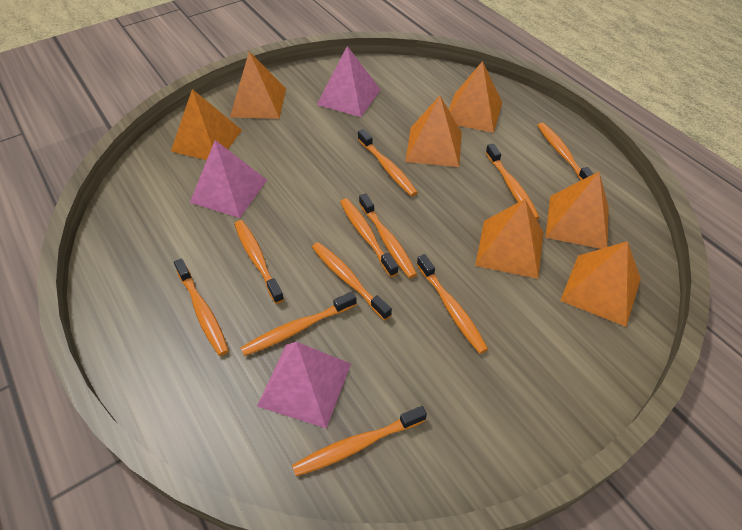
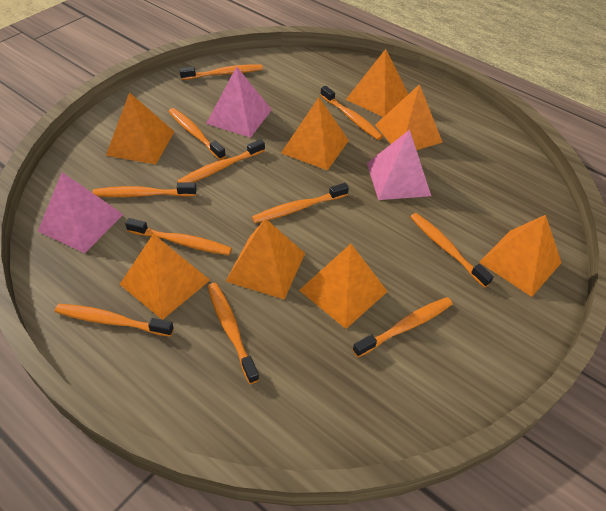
orange pyramid: [171,89,242,160] [230,52,286,119] [405,96,462,167] [449,61,502,133] [475,199,544,279] [545,172,609,249] [560,241,641,327] = 7 -> [106,92,174,165] [120,234,210,320] [226,218,305,300] [281,97,349,170] [299,244,388,329] [346,49,408,117] [375,84,443,150] [479,215,562,297] = 8

